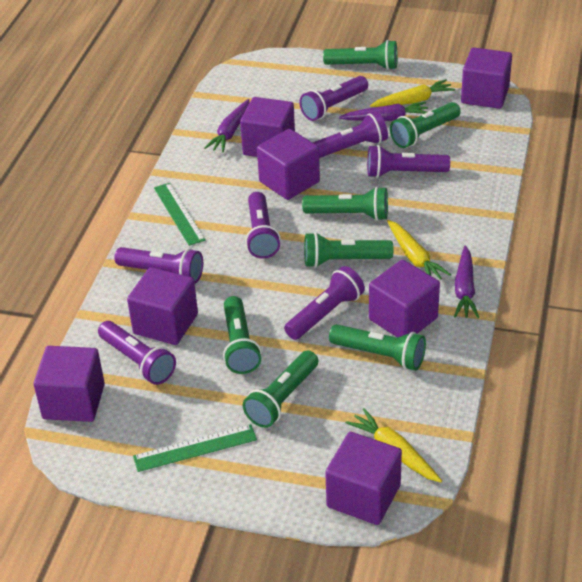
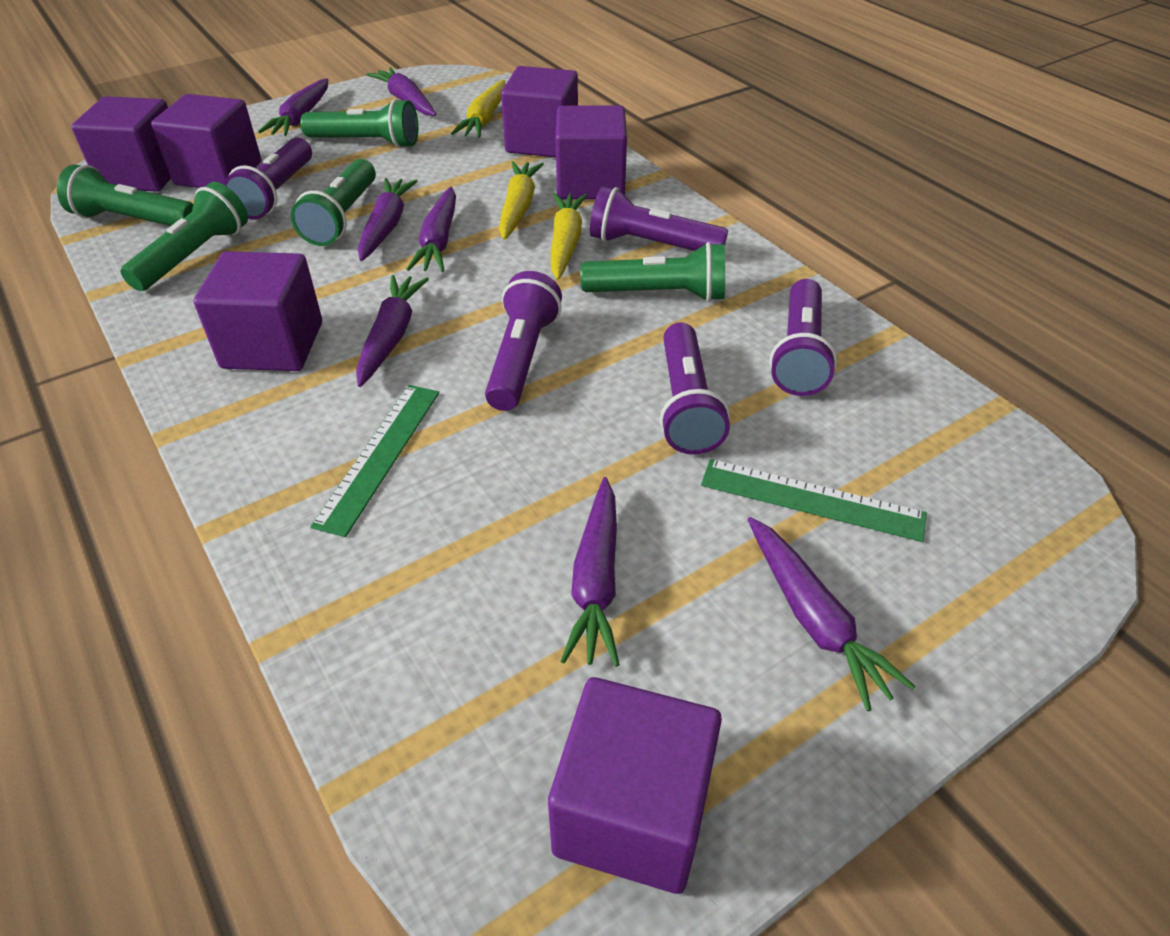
green flashlight: [223,296,262,374] [242,350,318,428] [302,186,388,221] [304,232,393,268] [323,40,398,70] [329,324,426,370] [390,102,461,148] = 7 -> [57,164,193,226] [121,182,248,291] [291,159,376,246] [300,99,418,148] [580,242,725,302] = 5
purple carrot: [204,99,249,153] [339,102,428,121] [454,246,479,318] = 3 -> [258,78,328,136] [356,275,429,387] [358,178,417,261] [366,67,436,116] [406,187,456,272] [561,477,620,667] [748,517,915,711] = 7
purple cube: [33,346,105,422] [127,267,198,345] [240,97,295,157] [257,129,320,200] [325,432,402,525] [369,260,440,338] [461,47,512,109] = 7 -> [71,96,171,192] [151,94,261,188] [194,251,322,371] [501,66,578,157] [548,677,722,894] [556,106,627,199] = 6
purple flashlight: [98,321,176,385] [114,247,203,284] [246,192,281,259] [284,266,365,340] [299,76,368,121] [313,112,388,158] [367,145,450,178] = 7 -> [223,138,312,220] [485,271,562,411] [590,186,728,251] [660,322,730,455] [770,279,837,396] = 5

